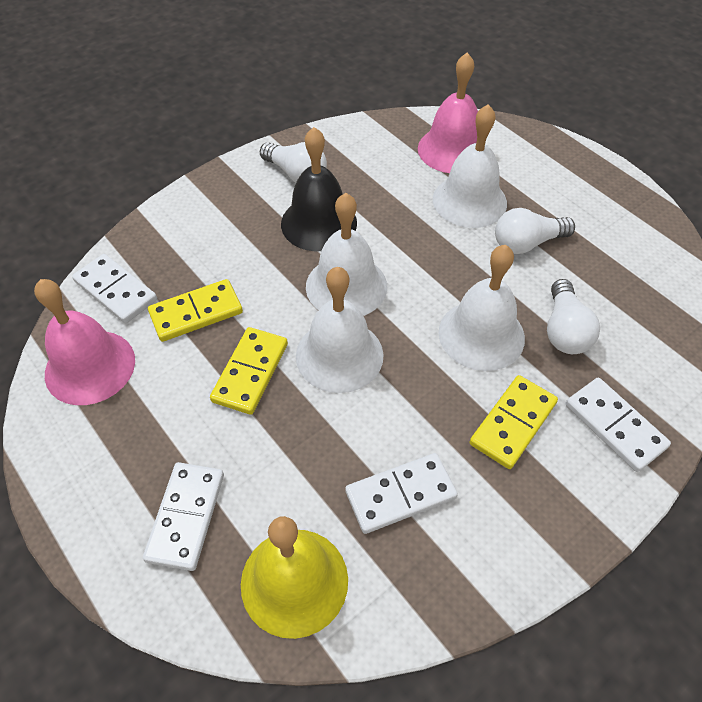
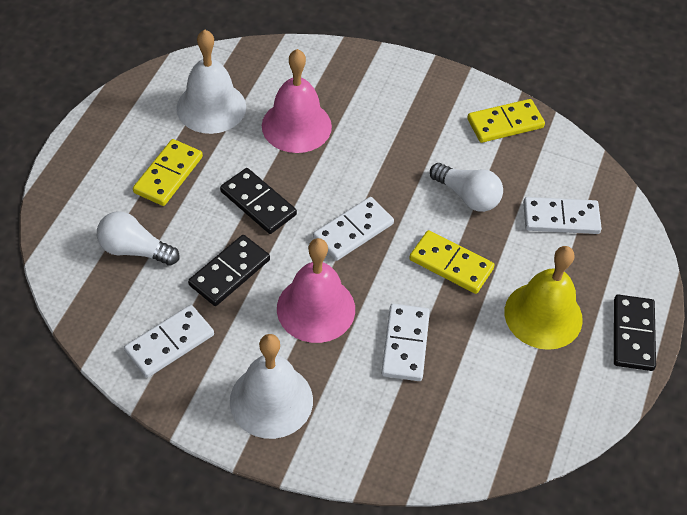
black bell: [281,127,357,251] = 1 -> none = 0
black domino: none = 0 -> [188,235,270,306] [220,168,297,234] [614,294,656,371] = 3
white bell: [296,267,384,393] [306,193,387,316] [433,104,507,228] [439,245,525,371] = 4 -> [176,30,246,134] [230,334,313,439] = 2
white light bulb: [260,142,327,183] [495,208,575,254] [547,279,600,354] = 3 -> [97,211,179,266] [430,163,503,212] = 2

